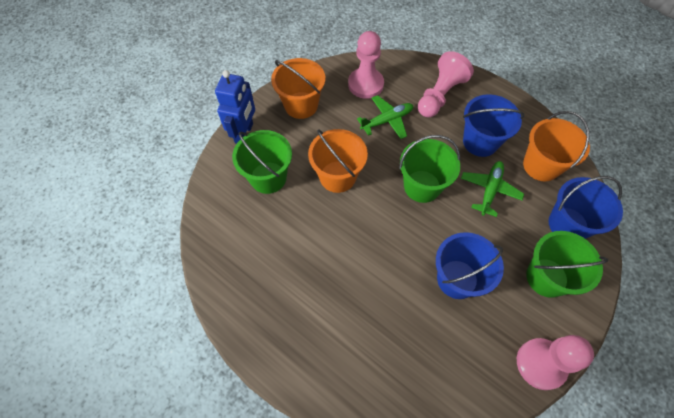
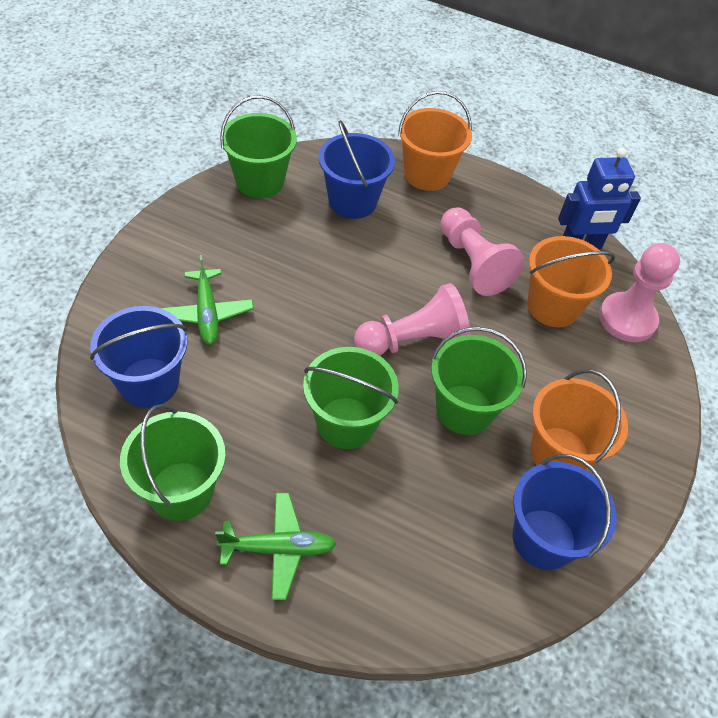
green bucket: [232,130,292,194] [399,135,460,203] [526,231,608,298] = 3 -> [120,404,226,521] [220,95,297,198] [303,347,399,449] [431,327,527,435] = 4

